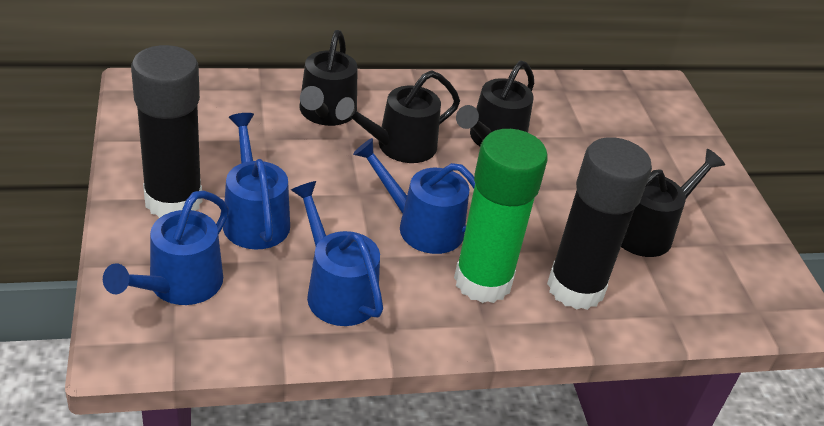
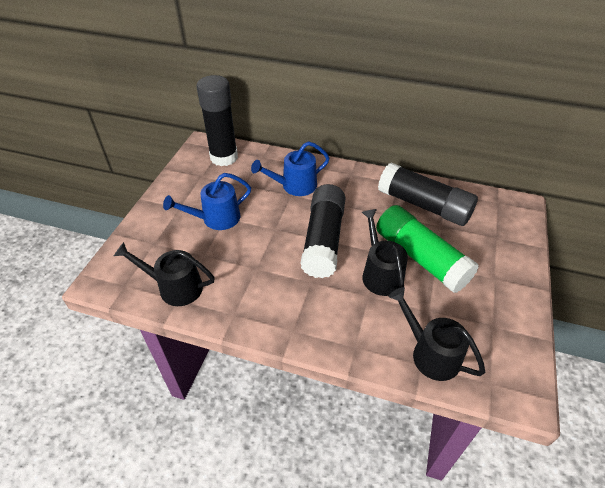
black glue stick: [131,45,203,218] [547,137,652,310] = 2 -> [197,75,238,166] [300,184,346,278] [378,163,478,226] = 3
black watering can: [299,30,358,126] [335,70,460,163] [456,61,534,146] [621,149,725,257] = 4 -> [114,242,215,306] [362,209,408,296] [388,287,485,381] = 3
blue watering can: [103,191,229,305] [223,113,290,250] [291,181,383,326] [353,138,475,254] = 4 -> [163,173,251,230] [251,141,330,196] = 2

